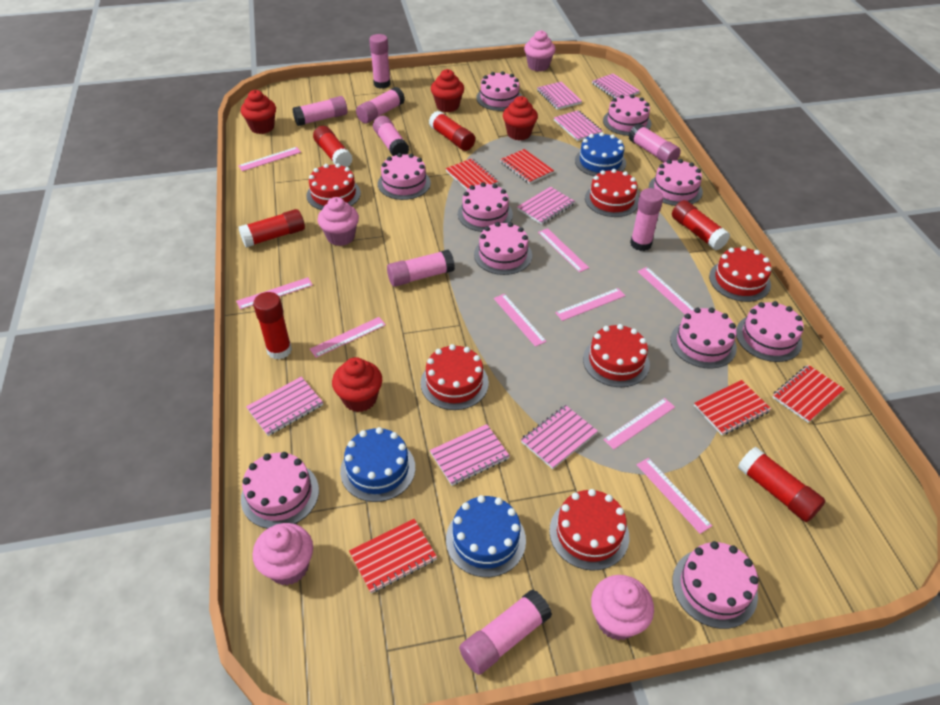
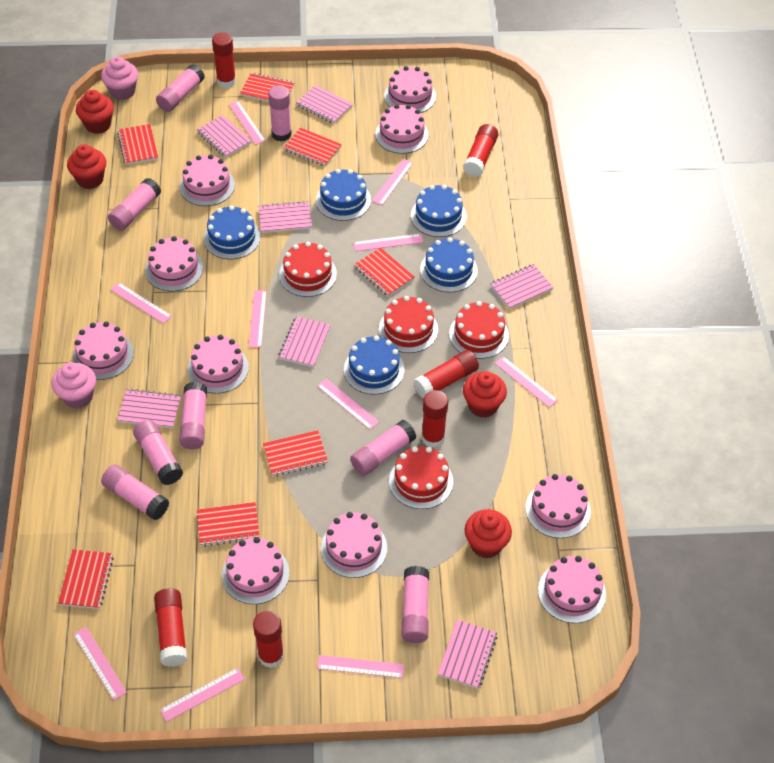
blue cake: [340,427,415,502] [446,495,526,577] [575,132,626,176] = 3 -> [204,205,260,259] [316,169,371,221] [344,336,405,395] [411,185,466,237] [420,237,478,292] = 5
pink cupcake: [253,523,313,585] [318,197,359,246] [524,30,556,71] [591,575,654,640] = 4 -> [52,362,96,409] [101,56,138,100] = 2
pink ruler: [236,277,313,309] [238,147,301,171] [310,317,386,358] [494,294,547,347] [538,228,589,272] [555,288,625,321] [603,398,675,450] [637,267,694,314] [637,458,712,534] = 9 -> [73,627,127,700] [110,282,172,324] [160,668,245,722] [229,101,265,145] [249,290,267,348] [317,379,379,430] [317,655,404,678] [353,234,423,251] [372,159,413,205] [495,356,558,408] = 10
red cake: [306,163,361,210] [420,344,489,410] [549,489,629,571] [583,324,650,387] [585,169,639,217] [709,246,772,302] = 6 -> [279,242,337,297] [379,296,438,353] [389,446,453,509] [449,301,509,359] = 4
red notebook: [349,519,437,593] [445,158,499,190] [500,149,554,184] [694,380,771,435] [772,365,844,423] = 5 -> [58,549,114,609] [117,124,158,165] [197,502,260,547] [240,73,295,102] [263,430,328,476] [283,127,342,167] [354,247,415,297] = 7

